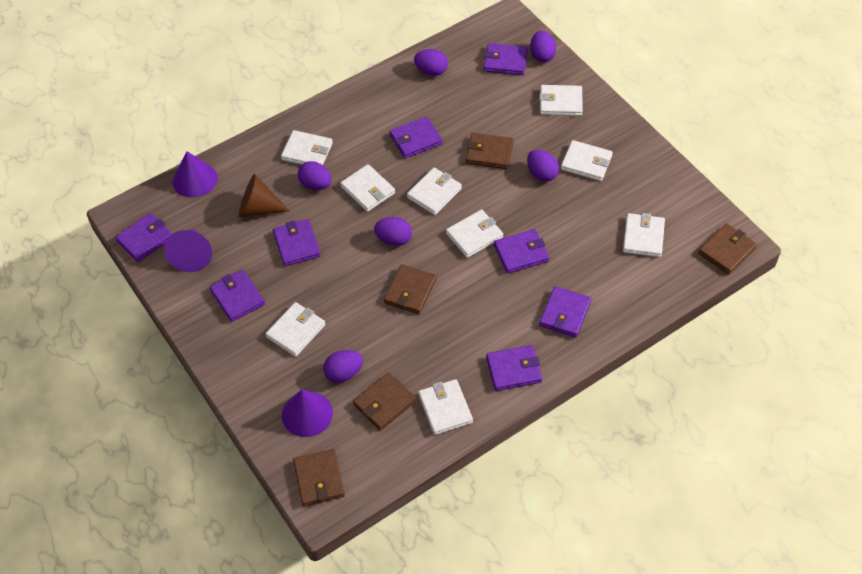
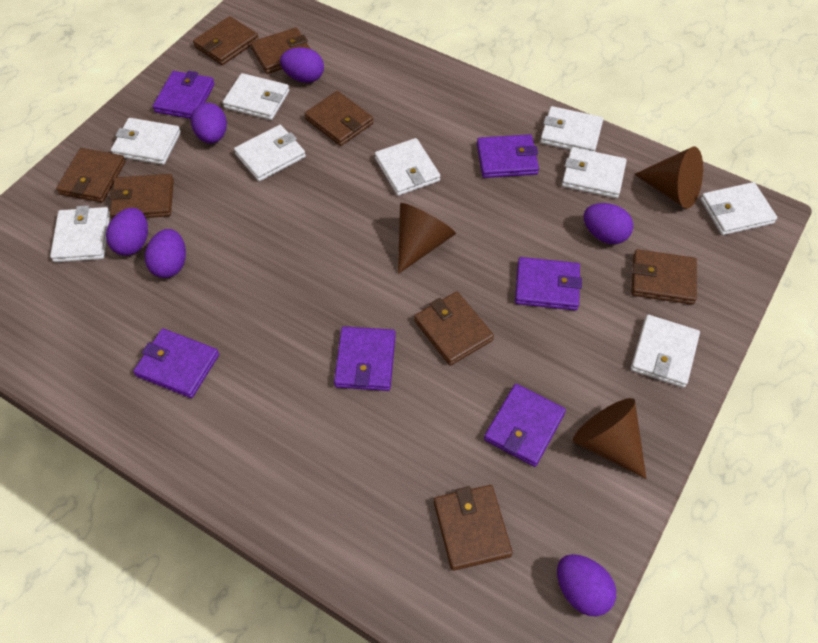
brown cone: [239,174,290,217] = 1 -> [398,203,456,274] [573,398,646,479] [634,147,703,209] = 3
brown wallet: [293,449,345,506] [353,373,416,431] [384,264,436,314] [466,133,514,169] [699,223,757,274] = 5 -> [56,148,126,203] [109,174,174,219] [193,16,259,65] [250,28,310,74] [304,91,373,146] [414,292,494,366] [434,485,513,571] [631,249,697,305] = 8
purple cone: [164,230,212,272] [173,151,218,198] [282,390,333,437] = 3 -> none = 0
purple wallet: [115,213,172,262] [209,269,265,322] [273,219,321,266] [390,116,442,158] [484,43,528,75] [486,345,542,391] [494,229,549,274] [539,286,591,338] = 8 -> [133,328,219,398] [153,71,215,119] [334,326,396,391] [477,134,539,178] [484,384,566,467] [515,257,582,310] = 6

